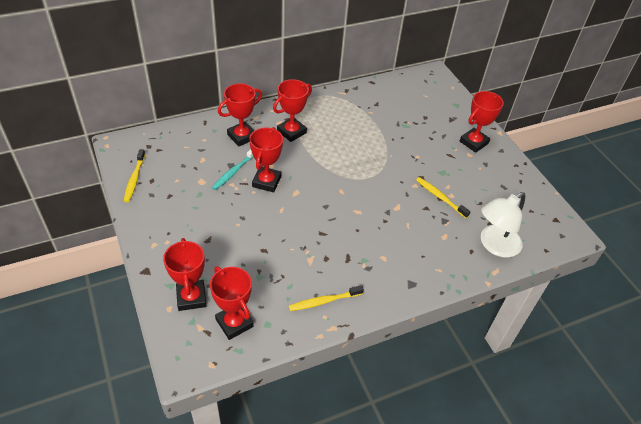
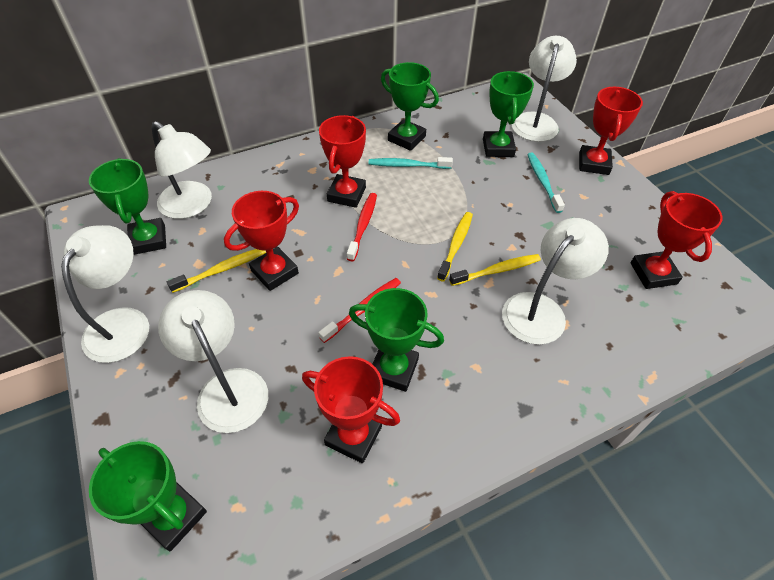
green trophy: none = 0 -> [89,158,166,255] [89,441,207,551] [349,288,444,392] [381,62,439,151] [483,71,534,157] = 5
red toothbrush: none = 0 -> [318,278,401,343] [347,193,377,261] = 2
red trophy: [163,238,206,311] [210,266,254,340] [218,83,262,147] [249,127,283,192] [273,79,312,142] [460,91,504,153] = 6 -> [224,191,299,291] [302,356,400,463] [319,115,366,208] [579,87,643,175] [630,191,722,289] = 5
turquoise toothbrush: [212,149,253,190] = 1 -> [369,157,453,169] [527,153,565,213] = 2
white lamp: [481,192,525,258] = 1 -> [61,225,149,363] [152,121,212,219] [158,290,268,433] [502,218,609,345] [512,36,577,142] = 5

